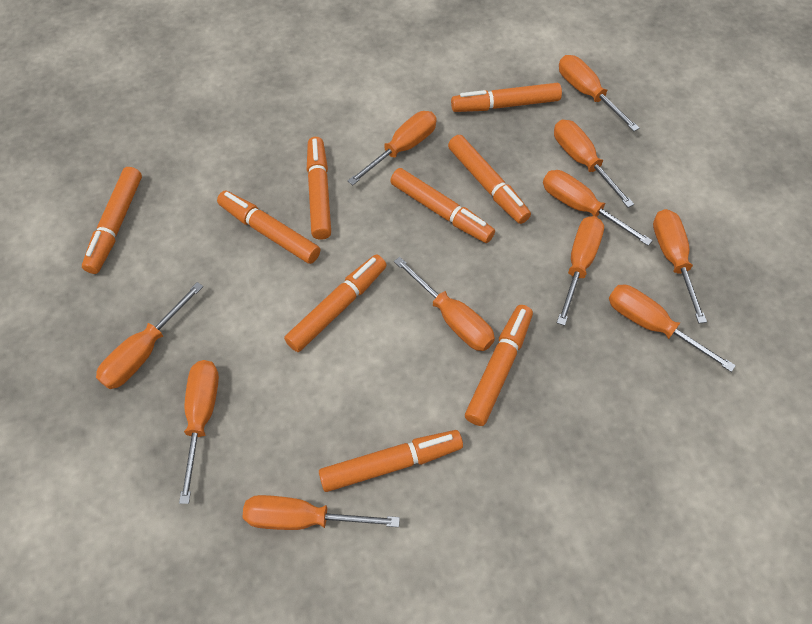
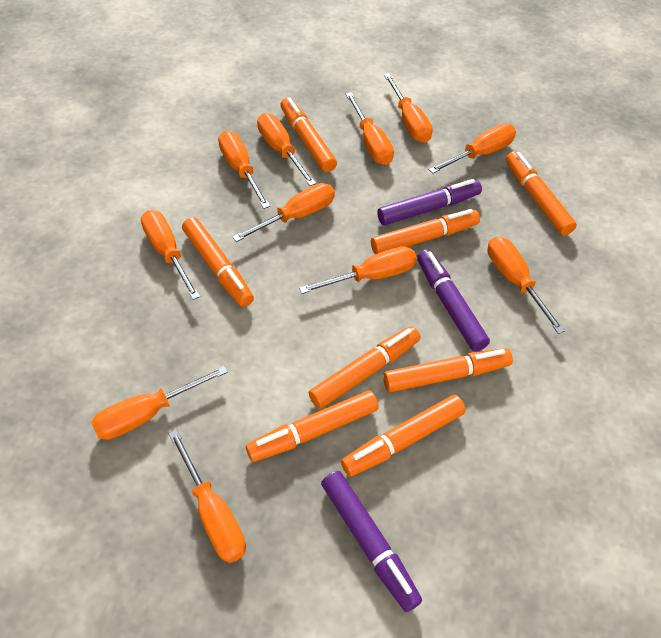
orange marker: [82,167,142,274] [217,191,320,264] [284,254,387,352] [307,137,331,240] [319,430,463,492] [390,168,495,243] [448,135,531,224] [451,83,562,112] [465,305,533,426] = 9 -> [182,217,254,307] [246,391,379,462] [280,97,337,172] [309,326,420,409] [341,395,466,477] [371,209,480,254] [383,348,513,392] [506,151,577,235] = 8
purple marker: none = 0 -> [321,471,422,612] [377,179,482,225] [417,249,490,352] = 3

